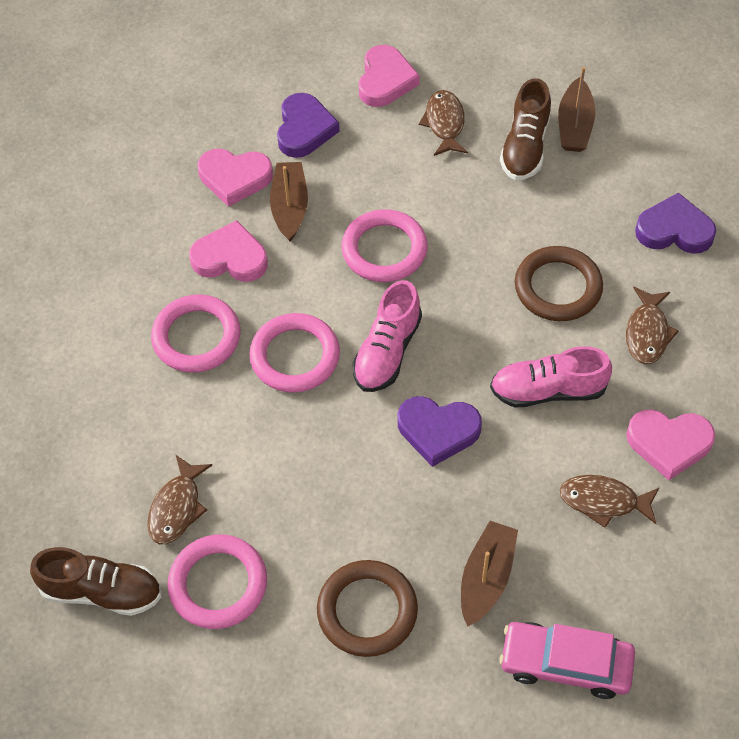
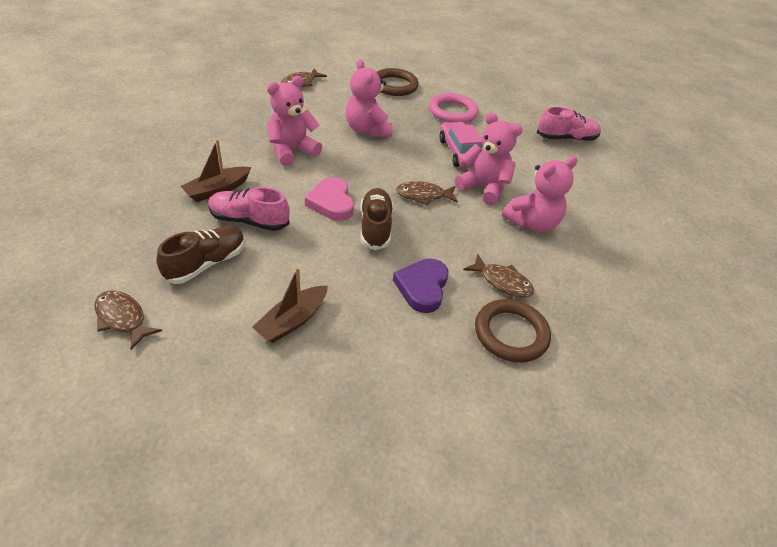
brown boat: [270,162,308,242] [461,521,518,627] [558,67,595,152] = 3 -> [181,139,251,202] [252,267,328,343] = 2
pink heart: [189,220,268,282] [197,149,273,207] [358,45,420,107] [626,409,715,480] = 4 -> [305,177,354,221] = 1
pink ring: [151,294,240,373] [167,535,267,629] [249,313,340,393] [341,209,428,282] = 4 -> [429,93,478,123] = 1
pink teddy bear: none = 0 -> [267,76,322,166] [346,59,393,137] [455,112,523,205] [502,156,577,232] = 4
purple heart: [277,93,340,158] [397,396,482,467] [635,193,716,254] = 3 -> [393,258,449,313] = 1

